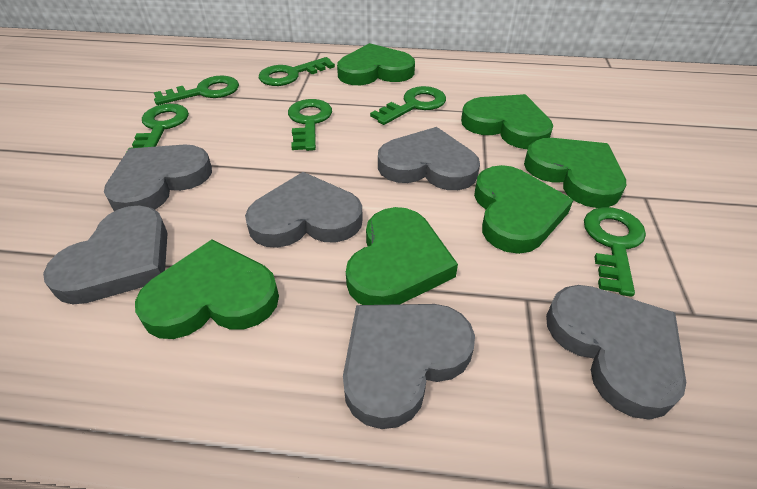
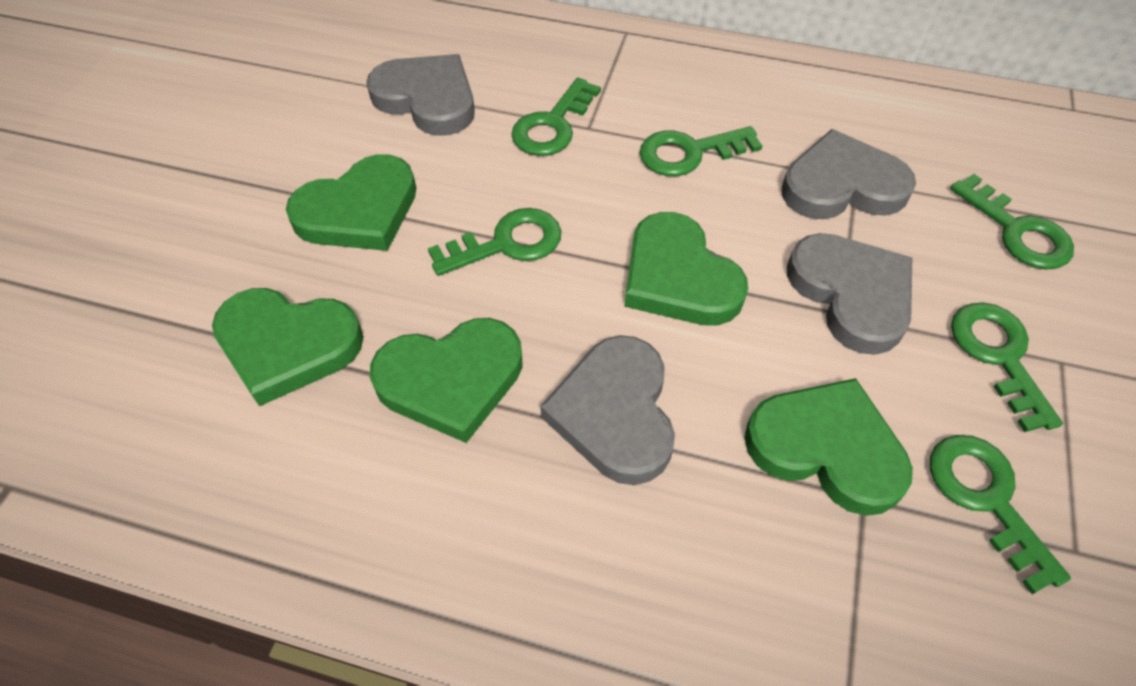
green heart: [135,240,279,339] [337,43,415,85] [346,207,458,305] [461,94,553,149] [474,165,573,254] [524,138,626,208] = 6 -> [212,288,363,406] [286,154,416,251] [370,318,523,443] [624,212,748,326] [744,378,913,516] = 5
grey heart: [43,206,168,304] [104,144,212,211] [245,172,363,248] [343,304,475,429] [378,127,480,190] [546,285,686,420] = 6 -> [366,54,475,136] [540,335,675,485] [782,129,916,219] [787,233,912,355] = 4

